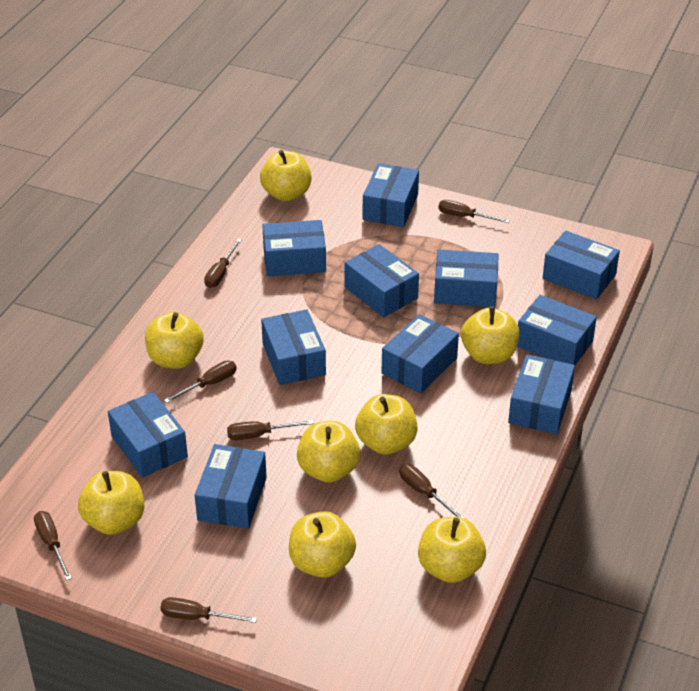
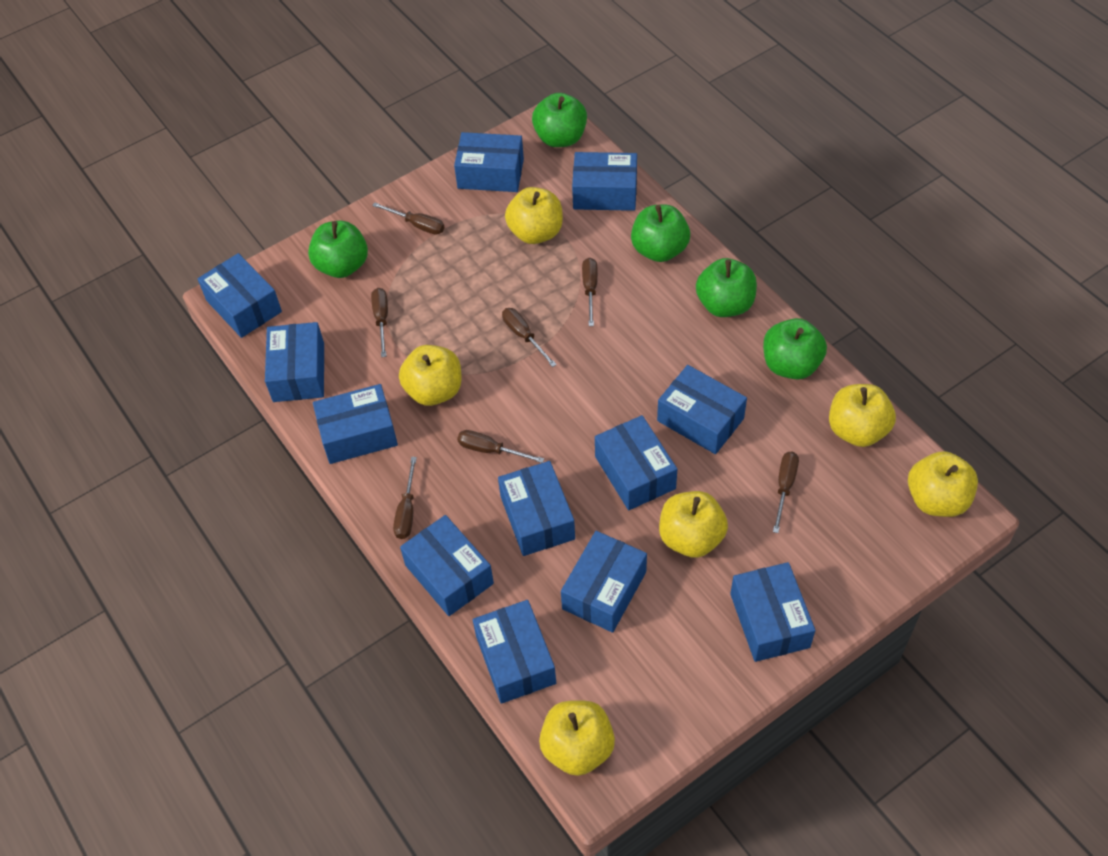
blue box: [108,392,188,478] [195,444,267,529] [261,309,326,385] [262,220,326,276] [344,244,419,317] [363,163,419,227] [381,314,459,393] [434,250,499,307] [508,354,575,434] [517,295,597,365] [543,231,620,300] = 11 -> [198,253,282,338] [265,322,324,402] [313,384,398,464] [400,515,494,616] [454,132,524,192] [473,600,556,704] [498,461,575,556] [561,531,647,633] [572,152,637,211] [595,415,677,510] [657,365,747,454] [730,562,815,662] = 12
green apple: none = 0 -> [308,221,368,278] [532,93,587,147] [631,204,690,262] [696,258,757,317] [763,318,827,380] = 5
yellow apple: [78,471,145,535] [145,312,204,369] [260,150,312,201] [289,511,356,578] [297,421,360,483] [355,394,418,455] [418,517,486,583] [461,306,519,364] = 8 -> [399,345,462,406] [505,187,563,244] [539,700,615,776] [659,491,728,558] [829,384,896,447] [908,451,978,517] = 6

